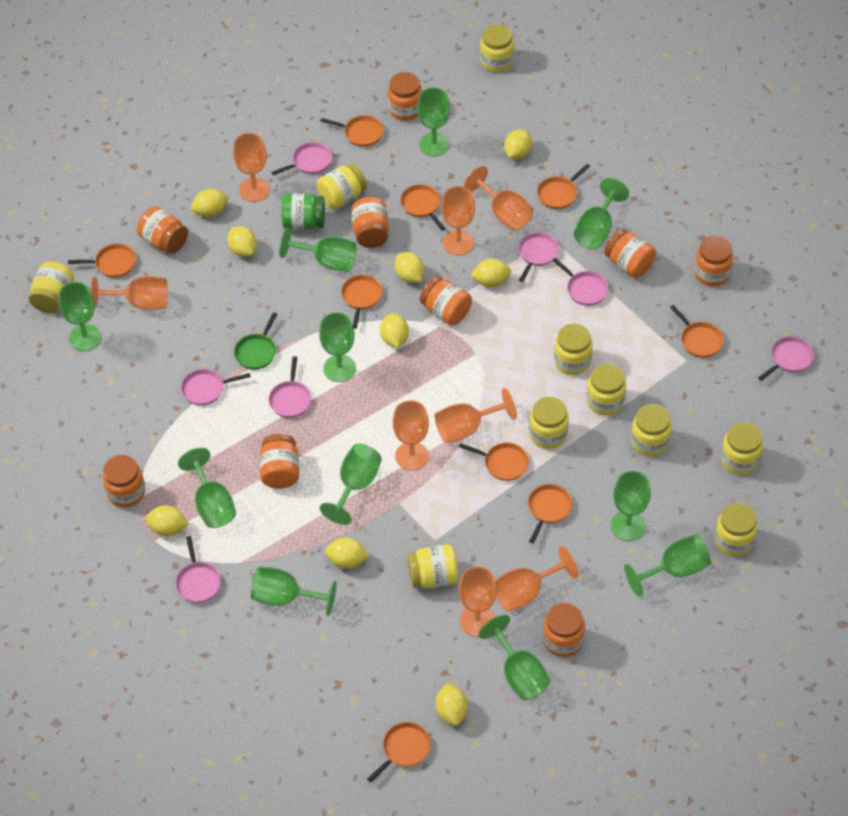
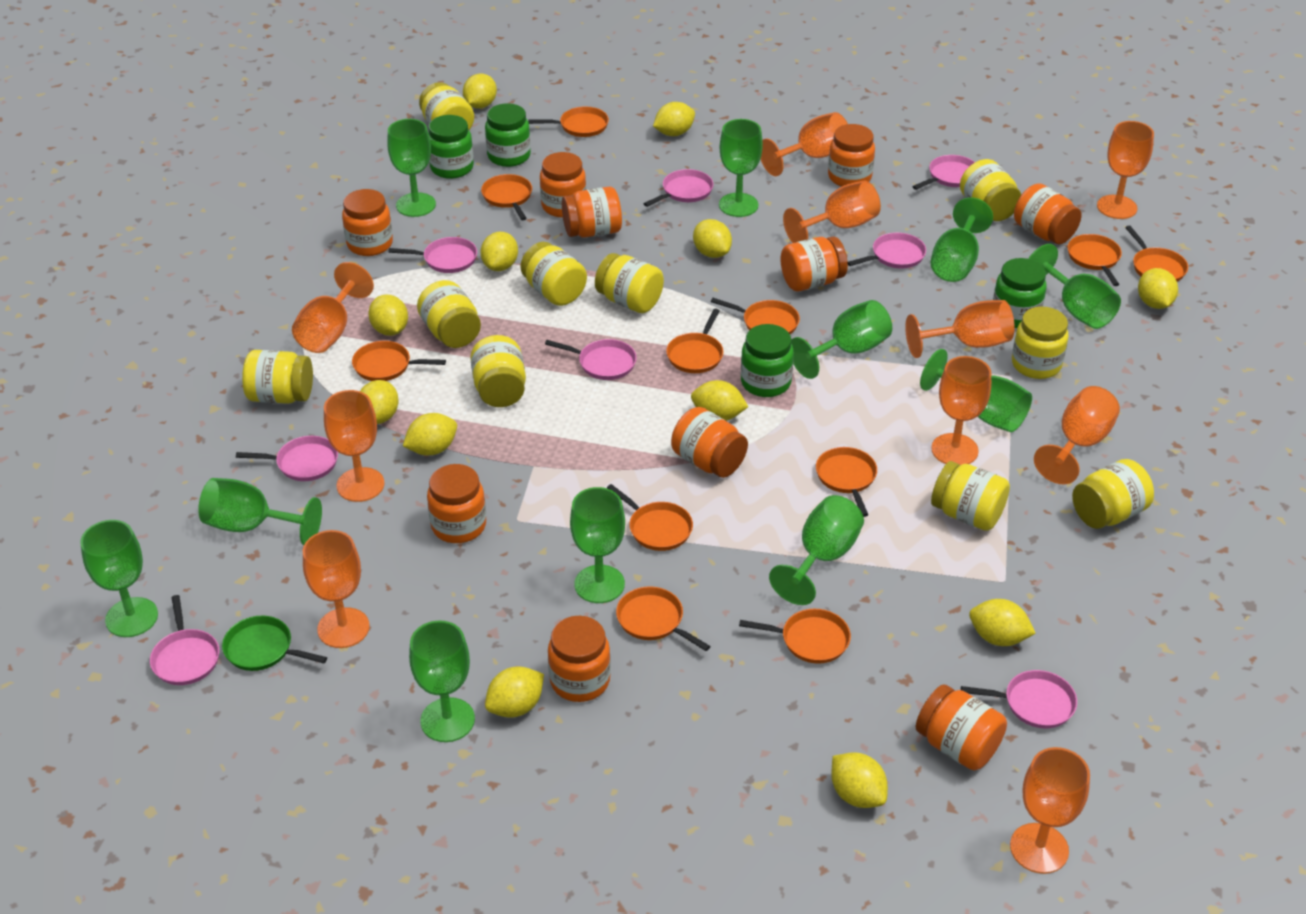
green jar: [282,193,325,230] = 1 -> [428,115,474,179] [485,103,531,167] [741,324,794,397] [993,258,1047,328] = 4
orange goblet: [90,276,168,310] [233,133,270,202] [393,400,429,470] [435,388,517,443] [441,186,475,256] [459,567,497,637] [464,166,533,231] [495,546,578,611] = 8 -> [292,262,374,353] [303,530,370,648] [324,390,385,502] [761,112,848,176] [783,180,881,243] [905,300,1015,358] [931,356,991,465] [1010,747,1090,874] [1034,386,1120,484] [1097,121,1154,219] = 10
orange jar: [103,455,145,508] [137,206,188,254] [259,434,299,489] [351,197,389,248] [388,72,422,121] [420,276,472,325] [543,603,585,657] [604,229,656,278] [694,236,733,287] = 9 -> [342,189,393,256] [427,464,486,543] [540,152,586,218] [548,616,611,702] [562,187,622,238] [671,407,748,478] [781,236,848,291] [828,124,875,187] [916,684,1007,771] [1014,183,1082,244] = 10
orange pan: [68,244,136,277] [320,115,384,147] [341,275,383,329] [367,722,431,782] [400,184,445,231] [459,443,529,481] [528,484,572,543] [537,164,590,209] [670,305,724,358] = 9 -> [352,341,446,381] [481,174,532,220] [529,107,609,137] [607,484,693,551] [616,586,711,651] [666,309,724,373] [711,298,800,334] [739,609,851,664] [816,447,877,517] [1067,234,1122,286] [1125,226,1188,282] = 11
pink pan: [175,536,221,603] [181,369,251,405] [268,356,311,418] [271,142,332,175] [518,232,559,282] [552,258,609,306] [758,336,814,381] = 7 -> [150,595,219,685] [236,436,338,481] [388,237,477,273] [545,339,637,380] [643,169,714,207] [848,233,926,269] [912,155,975,190] [961,670,1077,728] = 8
yellow lemon: [145,505,189,536] [191,189,229,217] [227,226,257,257] [325,537,369,569] [380,313,409,348] [395,252,424,283] [435,683,468,726] [470,259,511,287] [504,129,532,159] = 9 -> [360,380,399,424] [368,294,408,336] [403,413,457,456] [463,73,497,109] [481,232,518,271] [485,666,544,718] [653,102,695,136] [691,380,748,421] [693,219,732,258] [831,752,888,808] [969,599,1036,646] [1138,268,1178,309] = 12

